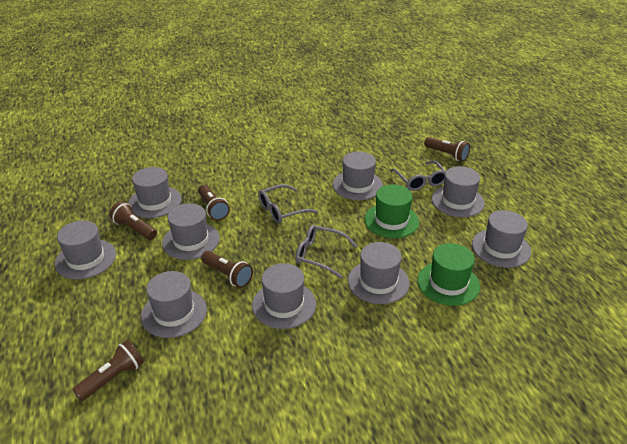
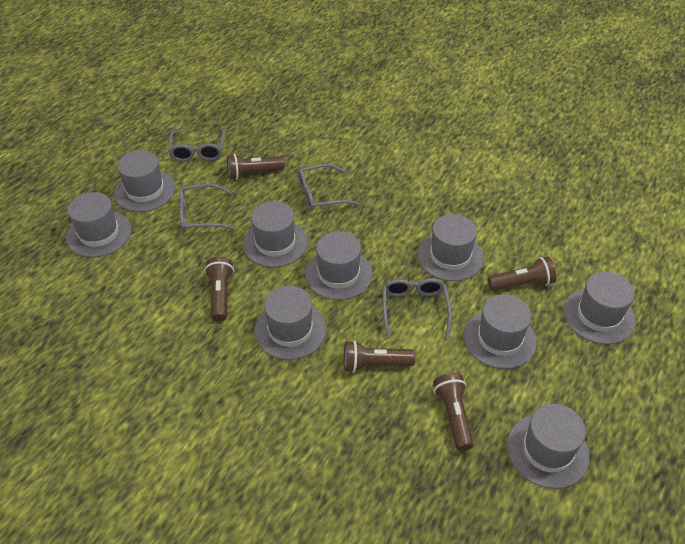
green hat: [364,185,419,238] [418,243,480,306] = 2 -> none = 0
grey glasses: [258,184,318,223] [296,225,357,278] [390,161,446,191] = 3 -> [168,129,226,162] [179,184,235,232] [298,164,360,211] [383,278,452,339] = 4

